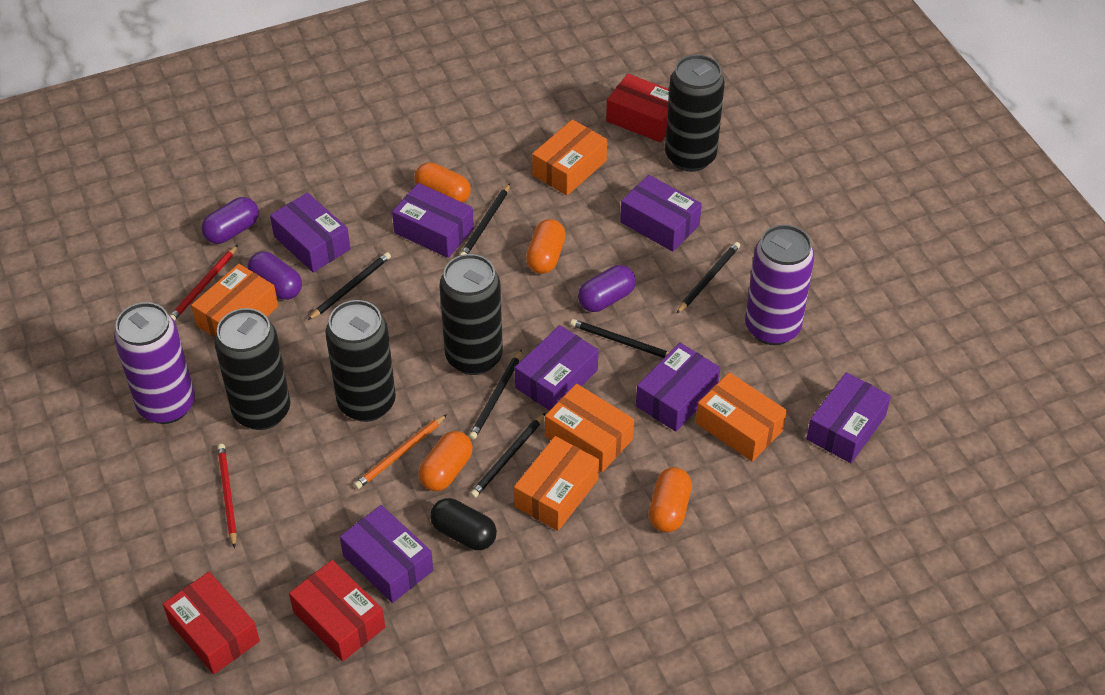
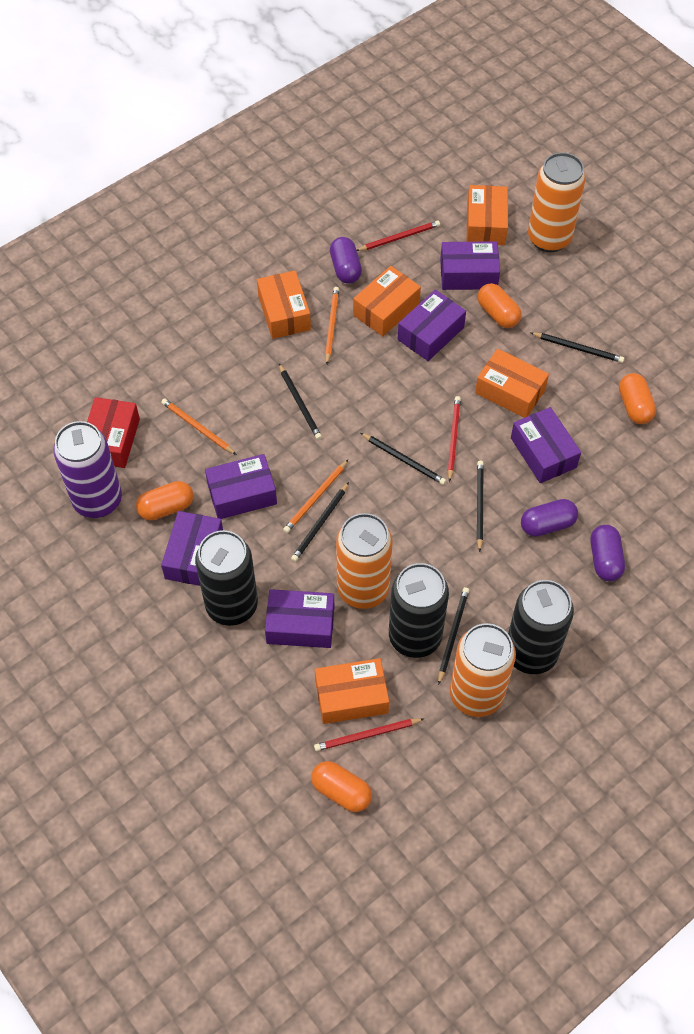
black can: [214,308,290,430] [325,300,396,422] [440,254,503,375] [665,55,725,172] = 4 -> [195,530,258,626] [389,563,449,658] [508,580,574,674] = 3
black capsule: [430,498,497,550] = 1 -> none = 0
orange can: none = 0 -> [336,513,393,609] [450,623,516,717] [528,152,586,252] = 3
orange pencil: [354,414,447,489] = 1 -> [161,398,237,455] [283,460,348,533] [325,287,339,364] = 3
purple box: [270,192,350,273] [340,505,433,603] [392,183,474,258] [515,325,598,411] [620,175,702,252] [636,343,720,432] [806,372,891,463] = 7 -> [161,511,223,586] [205,454,277,519] [265,589,334,648] [398,290,466,361] [440,241,500,290] [511,407,581,483] = 6
purple can: [114,302,195,424] [745,225,814,345] = 2 -> [53,421,122,518] = 1
red box: [163,572,260,674] [289,560,385,662] [606,74,669,142] = 3 -> [87,397,140,468] = 1
red pencil: [170,245,238,321] [217,444,237,548] = 2 -> [314,718,424,751] [357,221,440,251] [447,396,461,482] = 3

